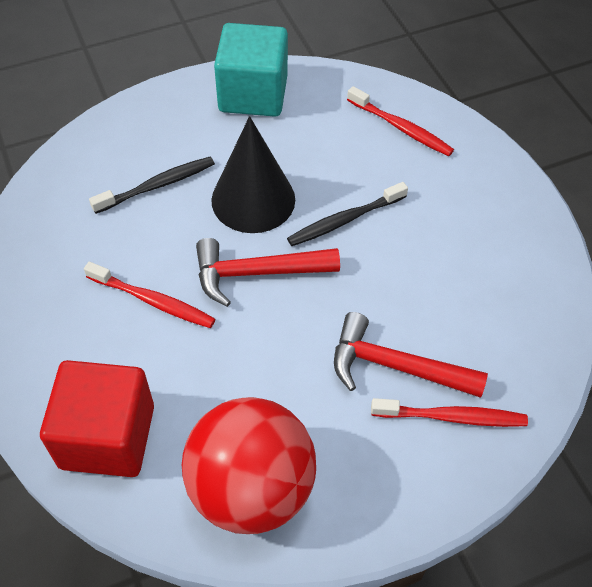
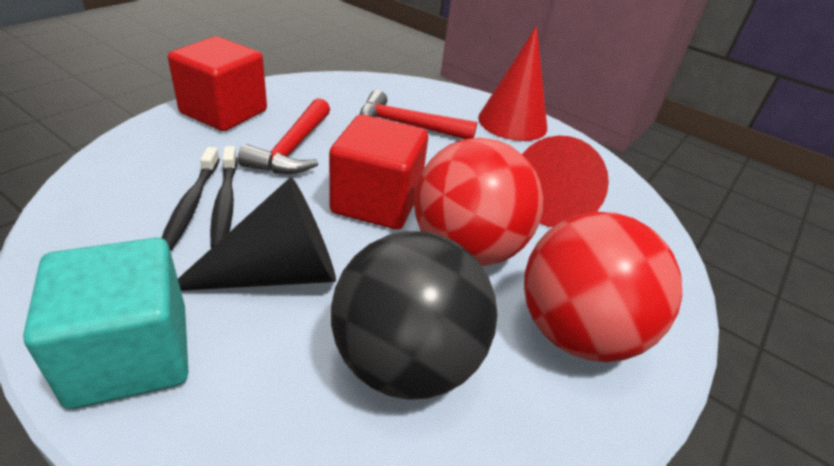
black ball: none = 0 -> [331,231,498,400] = 1
red ball: [182,397,316,534] = 1 -> [414,138,543,266] [524,212,682,362] = 2
red cone: none = 0 -> [478,26,547,141] [522,136,609,227] = 2
red cube: [40,360,154,477] = 1 -> [168,37,267,131] [329,115,428,230] = 2
red toothbrush: [84,262,215,328] [347,86,454,156] [371,398,528,427] = 3 -> none = 0

